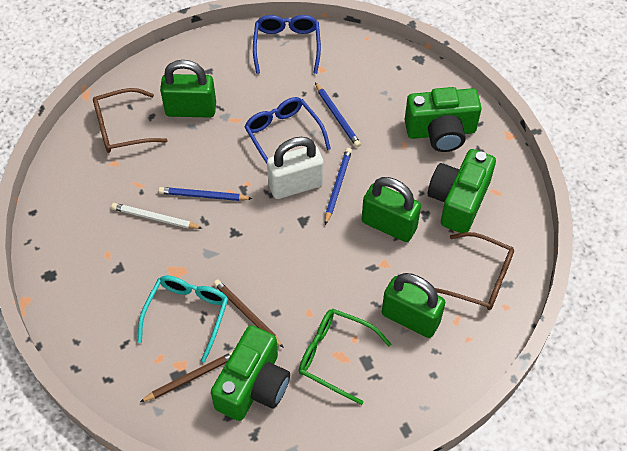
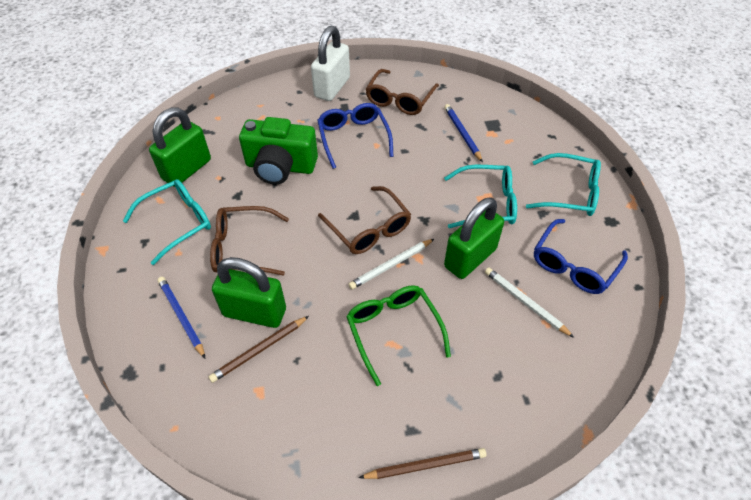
blue pencil: [159,187,253,201] [315,83,361,147] [325,148,352,225] = 3 -> [157,277,205,358] [444,104,483,162] = 2
brown glasses: [93,88,168,153] [435,232,514,310] = 2 -> [210,206,289,275] [318,186,411,254] [365,69,439,115] = 3
green camera: [211,325,290,421] [405,87,482,152] [428,149,496,233] = 3 -> [239,117,318,184] = 1
turquoise glasses: [138,276,228,362] = 1 -> [123,179,211,265] [444,165,517,228] [526,153,601,216] = 3
white pencil: [111,203,202,229] = 1 -> [348,239,434,290] [485,267,574,338] = 2

